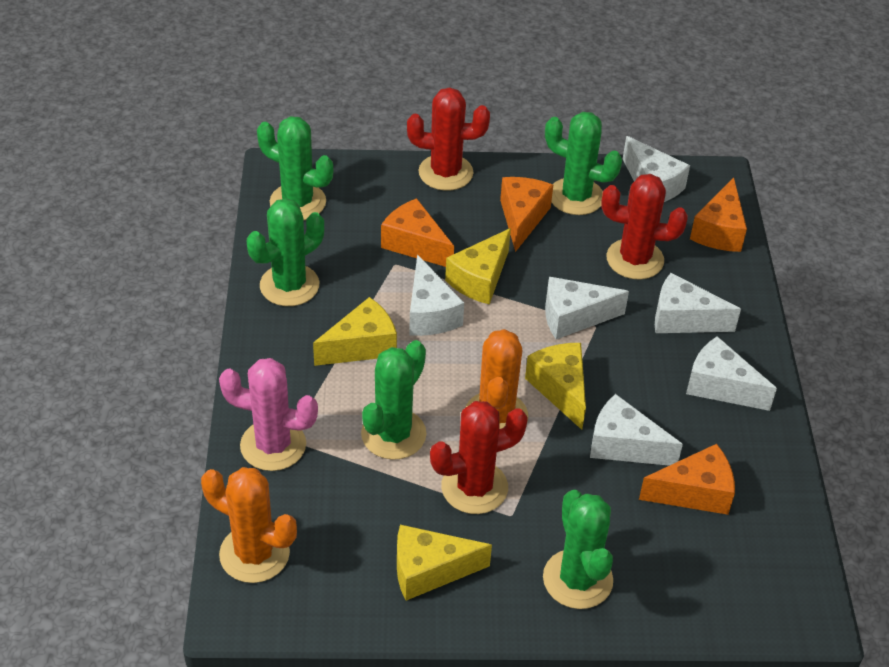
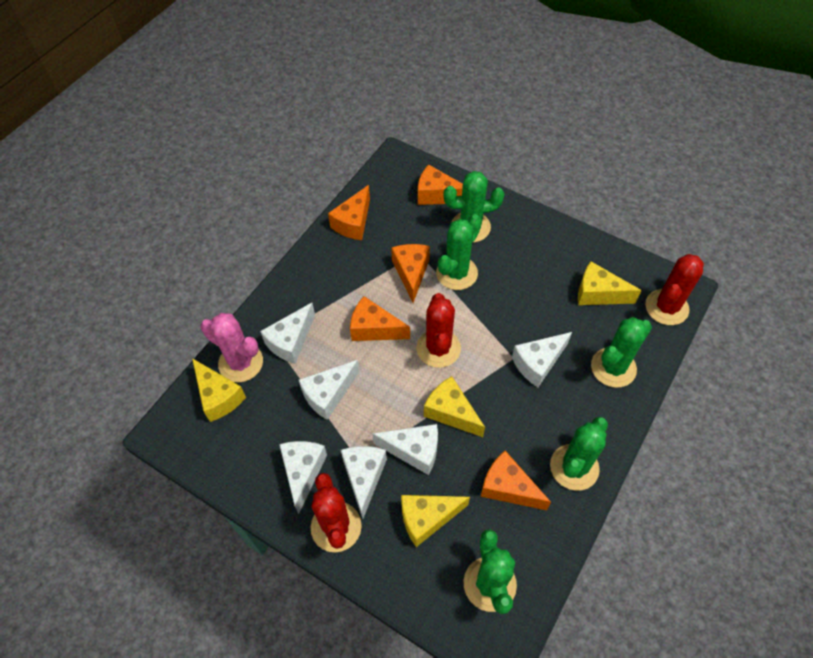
orange cactus: [201,467,297,583] [465,329,528,429] = 2 -> none = 0
orange cheese: [381,198,454,267] [500,177,553,252] [639,444,735,515] [690,177,747,252] = 4 -> [328,185,370,240] [350,296,410,341] [391,244,430,303] [418,165,463,205] [481,451,551,510] = 5

